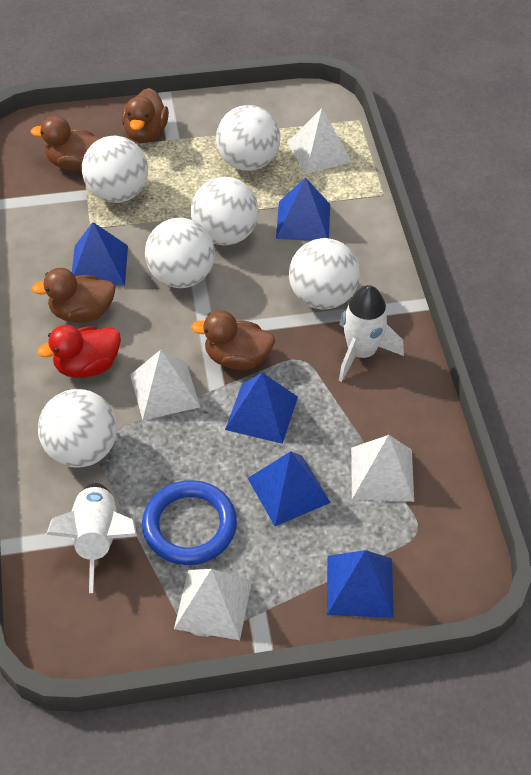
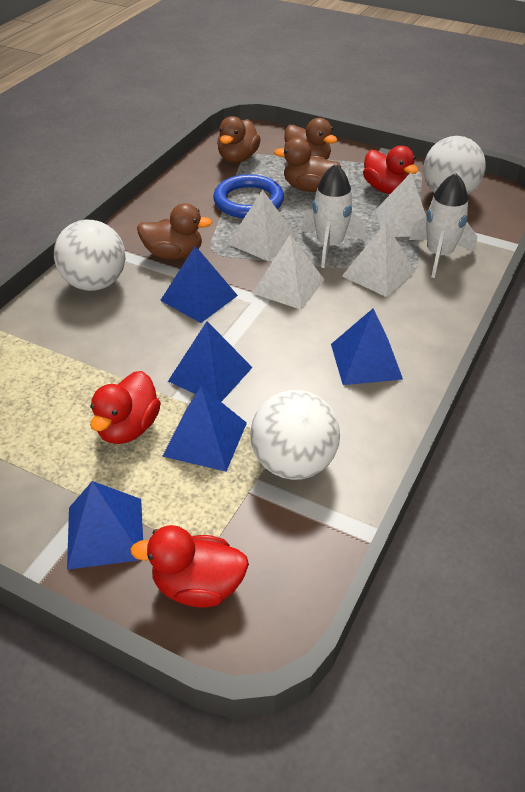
red duck: [37,325,121,378] = 1 -> [90,371,161,444] [130,525,249,607] [363,146,418,194] = 3
white ball: [38,389,117,468] [82,136,148,203] [145,218,215,288] [191,177,259,245] [216,105,281,171] [289,238,360,309] = 6 -> [54,220,126,291] [250,390,340,480] [423,136,486,195] = 3

